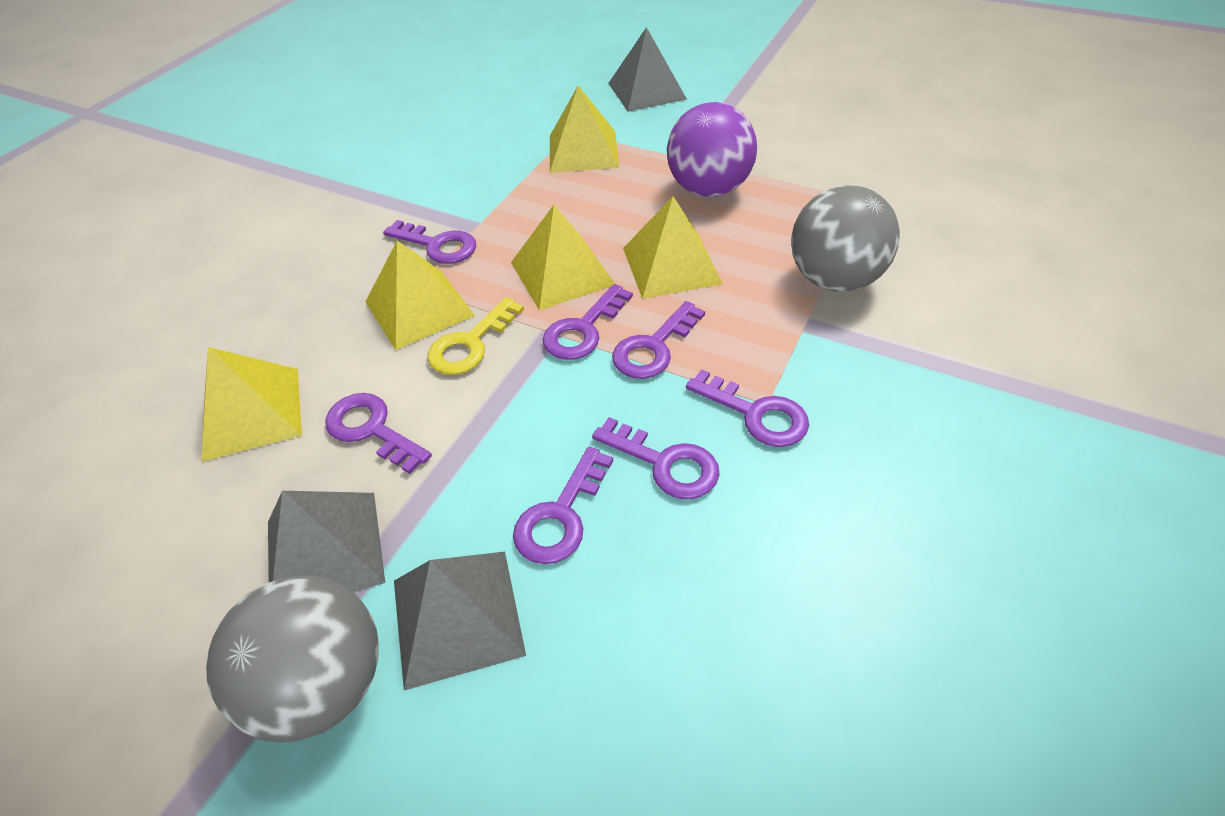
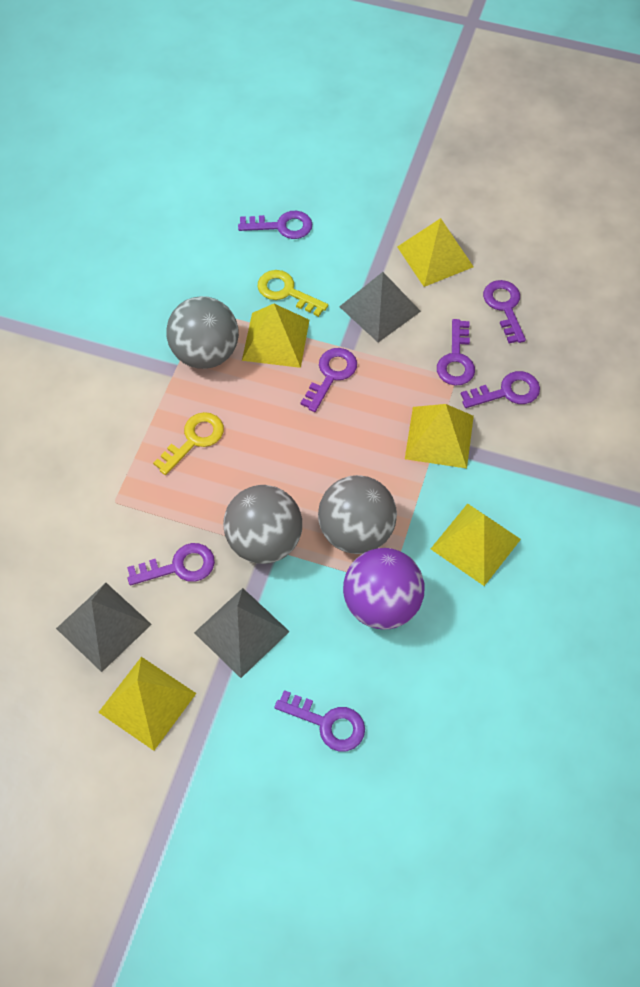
grey ball: [206,575,379,742] [791,185,900,292] = 2 -> [166,296,239,369] [223,485,302,564] [318,475,397,554] = 3
yellow key: [428,297,524,375] = 1 -> [153,412,224,475] [258,270,328,317] = 2

